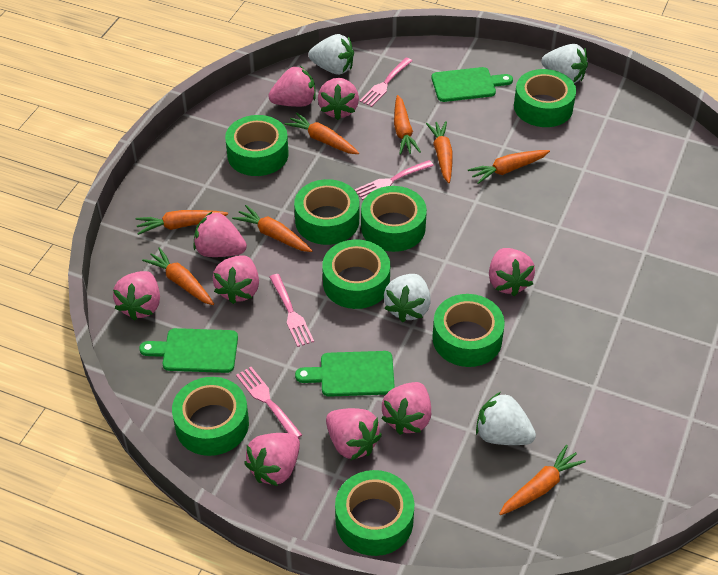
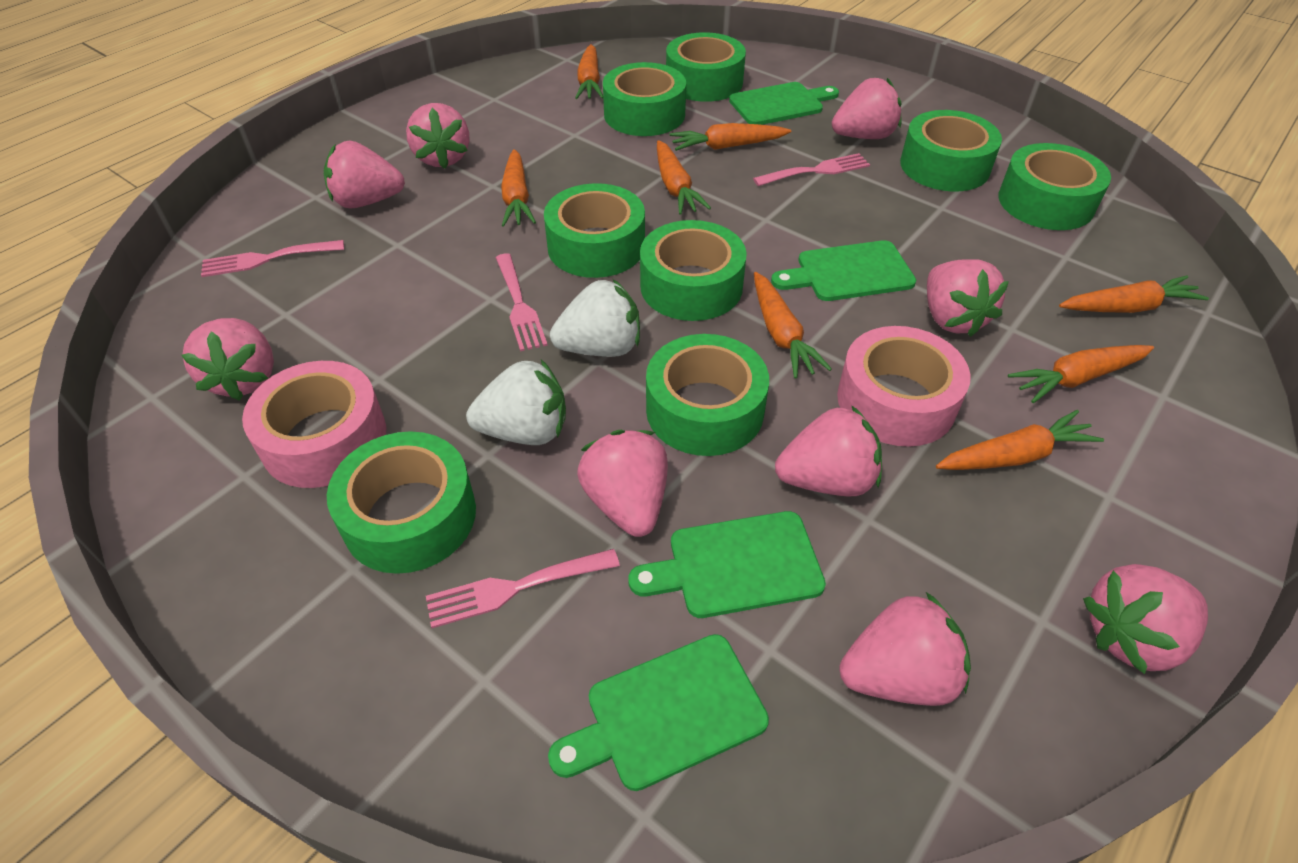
green cutting board: [139,328,238,373] [295,351,395,397] [431,67,513,102] = 3 -> [548,634,769,791] [628,511,826,618] [729,82,839,125] [771,240,916,301] = 4
pink tape: none = 0 -> [242,361,386,488] [837,326,971,447] = 2
white strawberry: [308,34,354,75] [384,274,431,322] [476,392,536,445] [541,44,588,83] = 4 -> [466,360,566,445] [550,279,640,357] = 2

